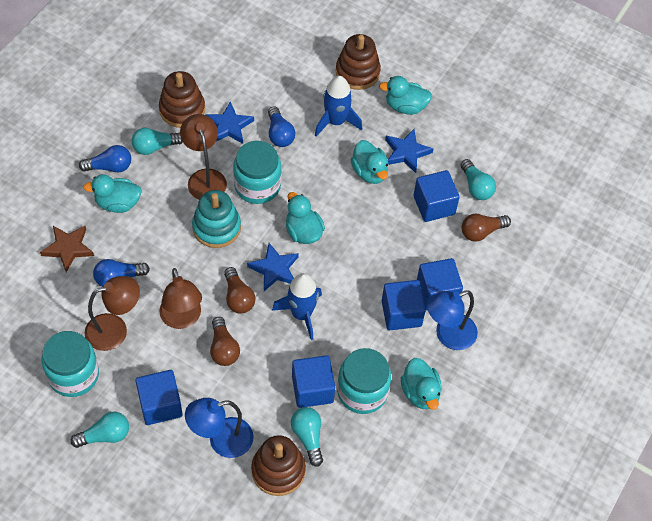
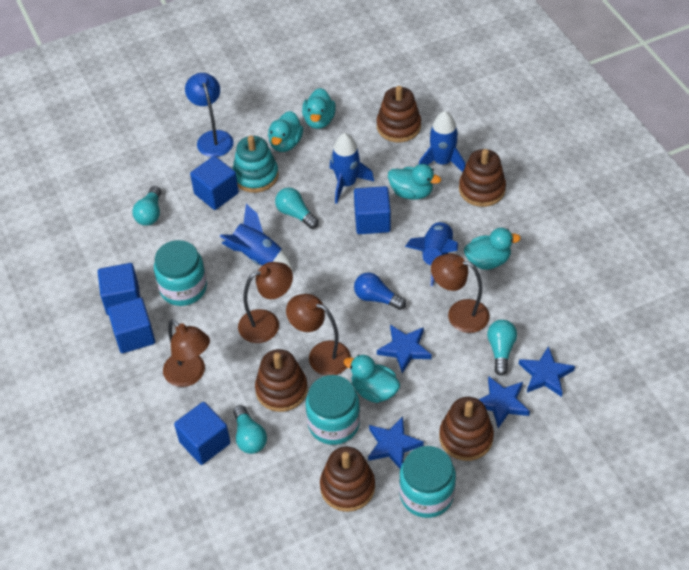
blue lamp: [185,398,254,458] [427,290,478,350] = 2 -> [185,73,234,157] = 1
blue light bulb: [79,145,131,172] [93,259,150,287] [268,106,295,147] = 3 -> [354,273,406,310] = 1
blue rocket: [272,273,322,340] [315,76,362,136] = 2 -> [219,204,293,271] [330,133,374,204] [405,221,458,286] [419,111,466,172] = 4
blue star: [206,101,254,144] [247,243,299,291] [385,129,433,173] = 3 -> [368,417,424,469] [377,325,432,373] [478,377,530,428] [519,346,575,397] = 4
brown lamp: [85,276,140,351] [159,268,202,329] [180,114,227,200] = 3 -> [163,319,210,387] [238,262,293,343] [286,294,351,376] [431,254,490,333] = 4
brown light bulb: [210,317,240,366] [224,267,255,314] [461,214,511,242] = 3 -> none = 0
brown stacking toy: [159,71,205,128] [251,435,306,496] [336,34,381,90] = 3 -> [255,349,308,412] [320,447,375,512] [377,86,421,142] [439,397,494,461] [459,149,506,207] = 5
brown star: [40,226,94,272] = 1 -> none = 0

